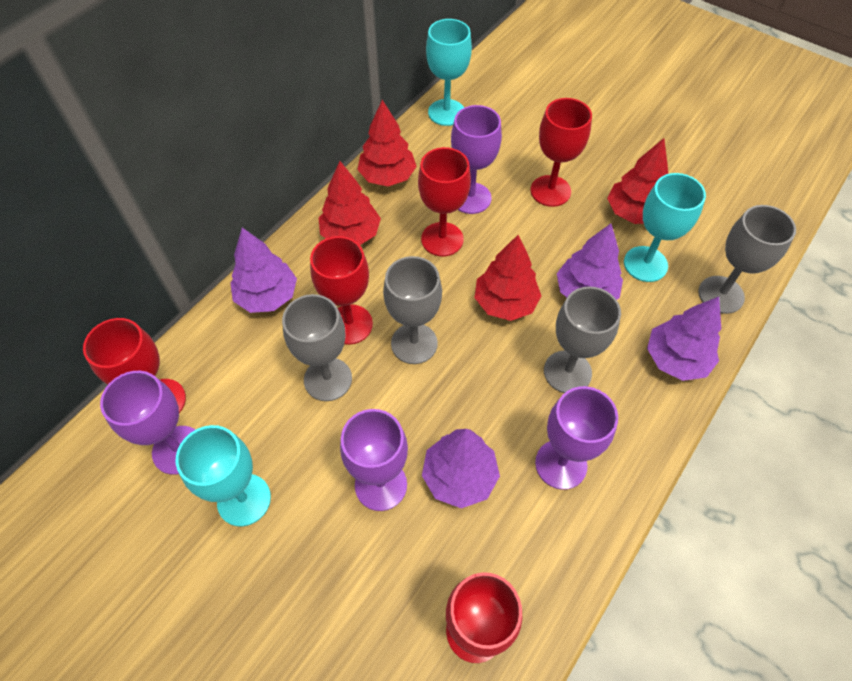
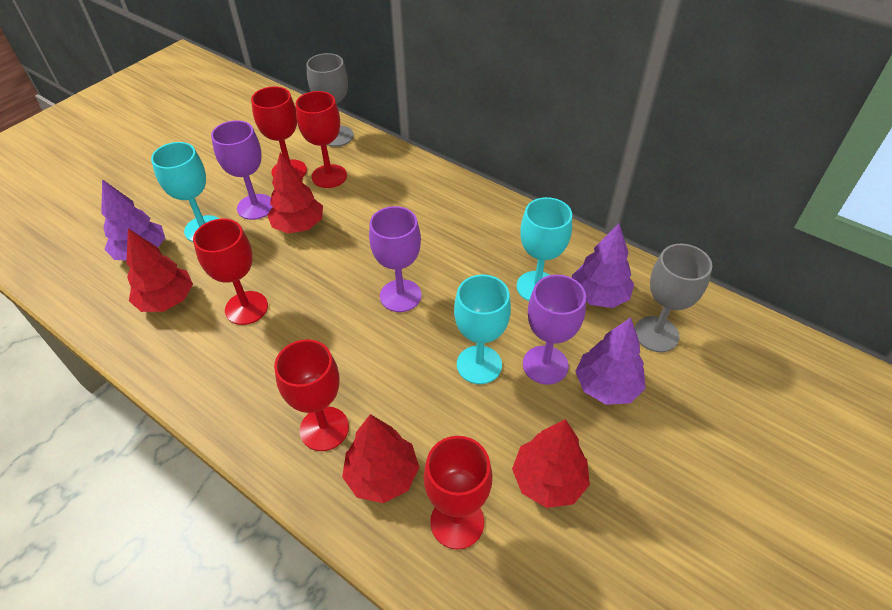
grey goblet: [282,294,352,401] [383,256,442,364] [544,286,621,393] [698,205,796,314] = 4 -> [306,53,354,147] [635,244,712,352] = 2
purple goblet: [100,371,196,475] [340,409,408,511] [451,105,502,214] [535,386,618,490] = 4 -> [211,120,272,220] [369,206,422,312] [523,275,586,385] = 3
purple tree: [230,228,297,313] [422,429,500,508] [557,223,623,300] [647,297,721,381] = 4 -> [101,179,165,261] [572,223,634,308] [575,318,646,405] = 3

